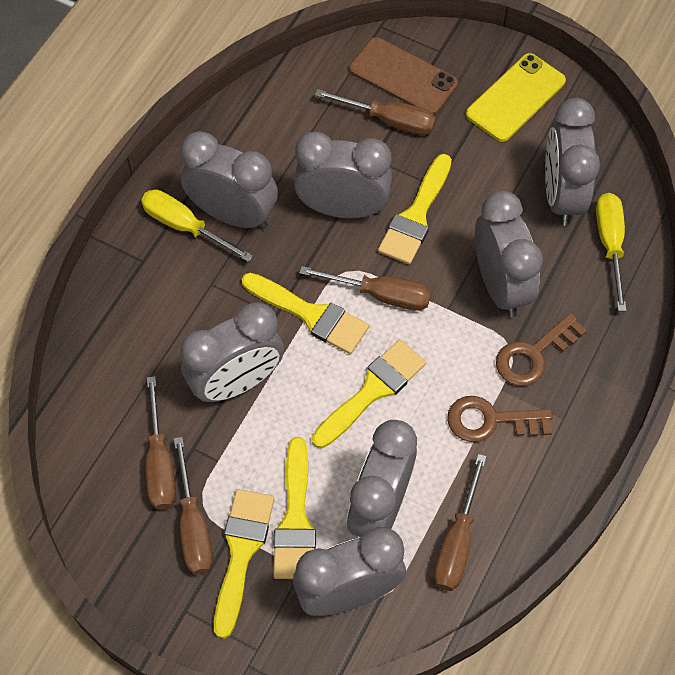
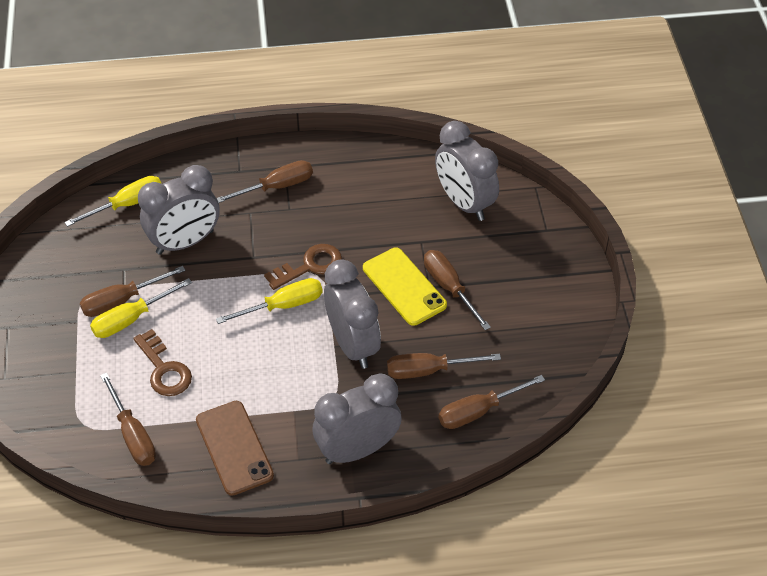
brown screwdriver: [146,376,176,510] [174,437,213,575] [299,266,431,311] [315,89,436,135] [434,454,487,591] = 5 -> [80,266,186,317] [100,373,156,466] [217,160,313,203] [387,353,501,379] [424,250,491,330] [439,375,545,429] = 6
grey clock: [181,131,278,229] [181,302,284,402] [293,527,406,616] [294,132,392,219] [347,420,417,537] [475,191,543,317] [545,98,600,226] = 7 -> [138,165,220,255] [312,373,402,464] [324,260,381,369] [435,121,499,221] = 4
yellow brush: [214,489,274,639] [242,273,369,354] [273,437,316,579] [312,339,426,448] [378,154,452,264] = 5 -> none = 0
yellow screwdriver: [141,190,253,262] [596,193,627,311] = 2 -> [64,176,162,227] [90,278,192,338] [216,278,323,324] = 3

